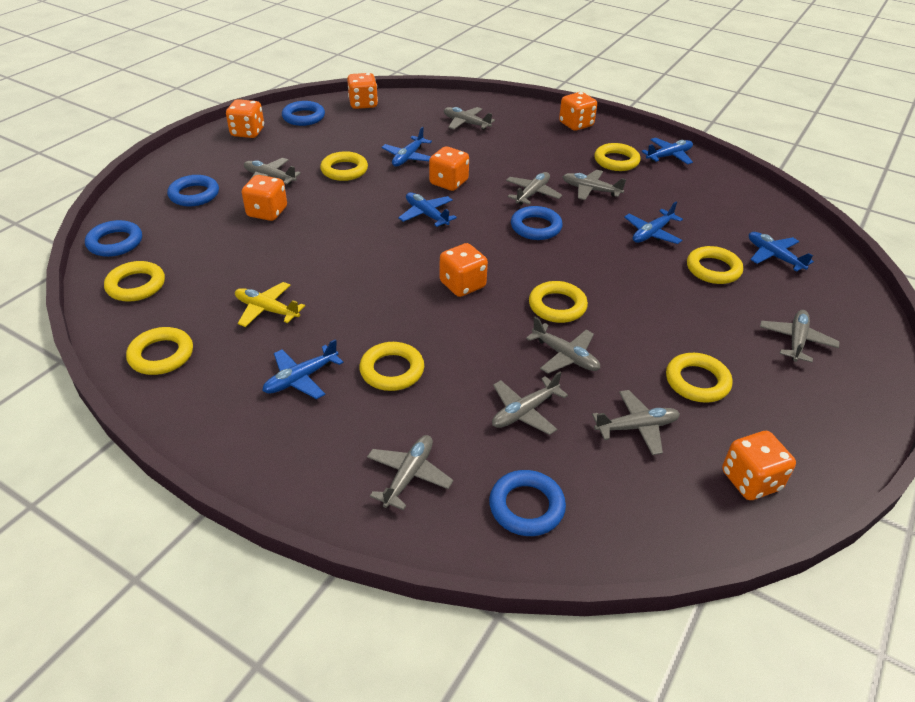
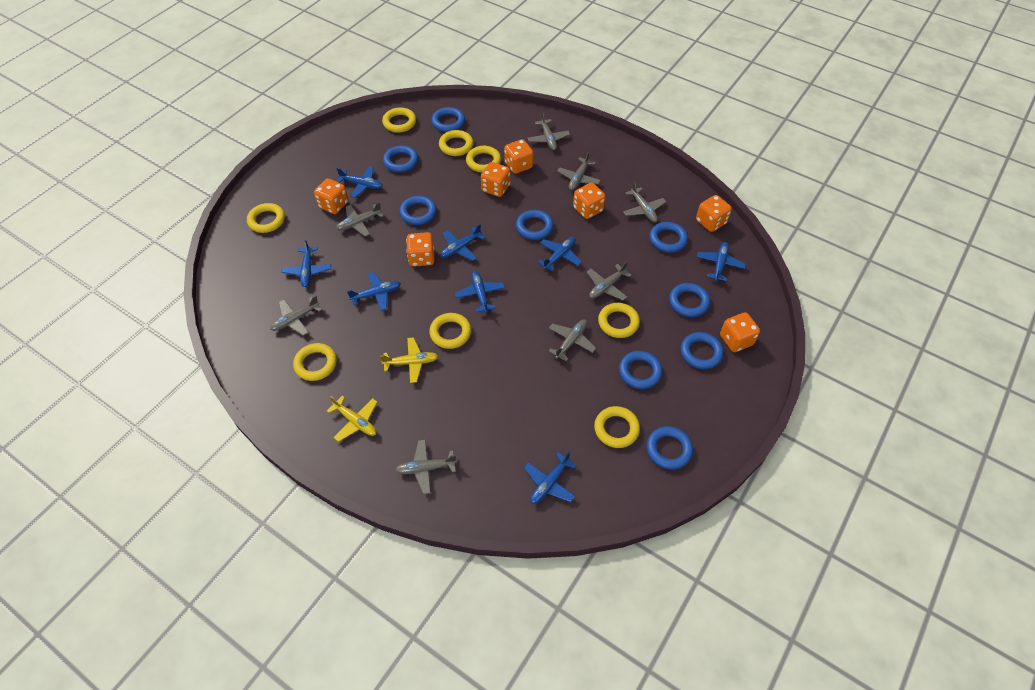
blue plane: [262,339,344,399] [381,127,432,167] [398,192,457,227] [624,202,683,244] [641,138,693,165] [749,232,814,272] = 6 -> [282,240,331,287] [337,166,383,198] [347,272,401,311] [440,224,485,261] [455,271,505,313] [524,452,577,504] [538,237,582,272] [697,242,746,281] = 8
blue ring: [85,220,142,257] [167,175,219,207] [282,101,325,126] [489,470,566,536] [511,206,563,240] = 5 -> [383,145,418,172] [399,196,437,225] [431,107,465,132] [516,210,554,240] [619,351,662,389] [646,426,693,469] [649,222,688,253] [669,283,710,317] [680,332,724,369] = 9
grey plane: [244,158,301,184] [367,435,453,510] [444,107,495,130] [492,372,568,435] [506,172,562,205] [526,317,600,374] [563,169,626,200] [592,390,680,455] [760,310,840,363] = 9 -> [270,296,322,336] [336,202,384,236] [395,440,457,494] [528,112,570,150] [549,319,596,361] [557,152,601,190] [587,261,632,300] [623,182,666,222] = 8
yellow plane: [235,282,305,327] = 1 -> [327,396,377,442] [380,337,438,383] = 2

